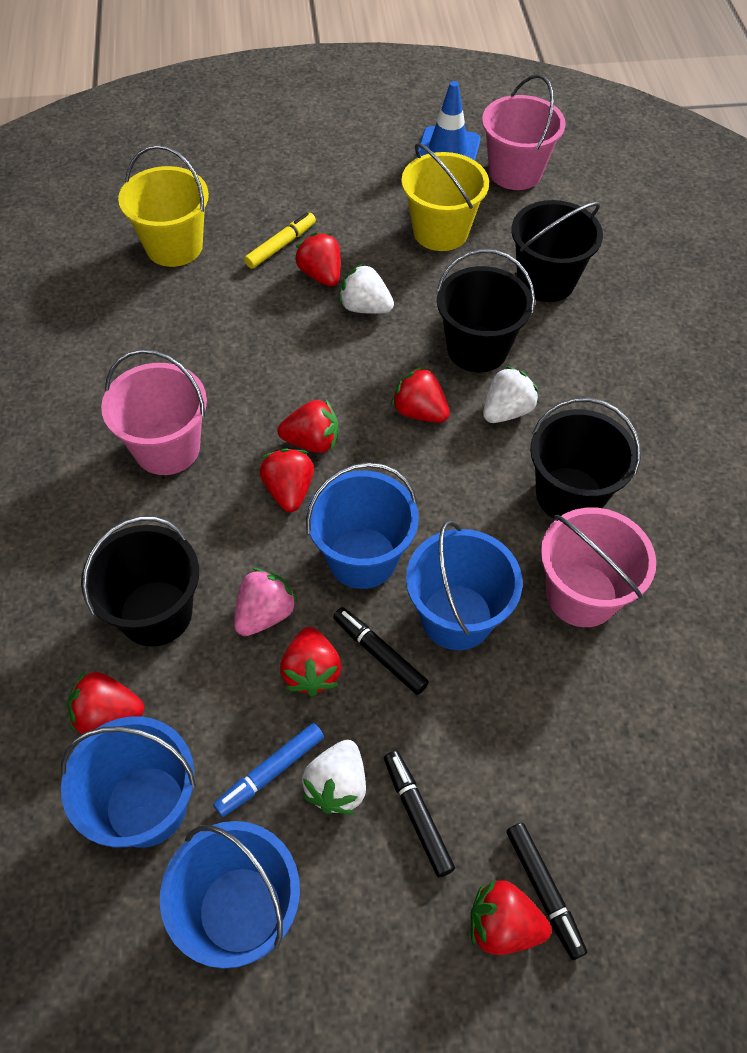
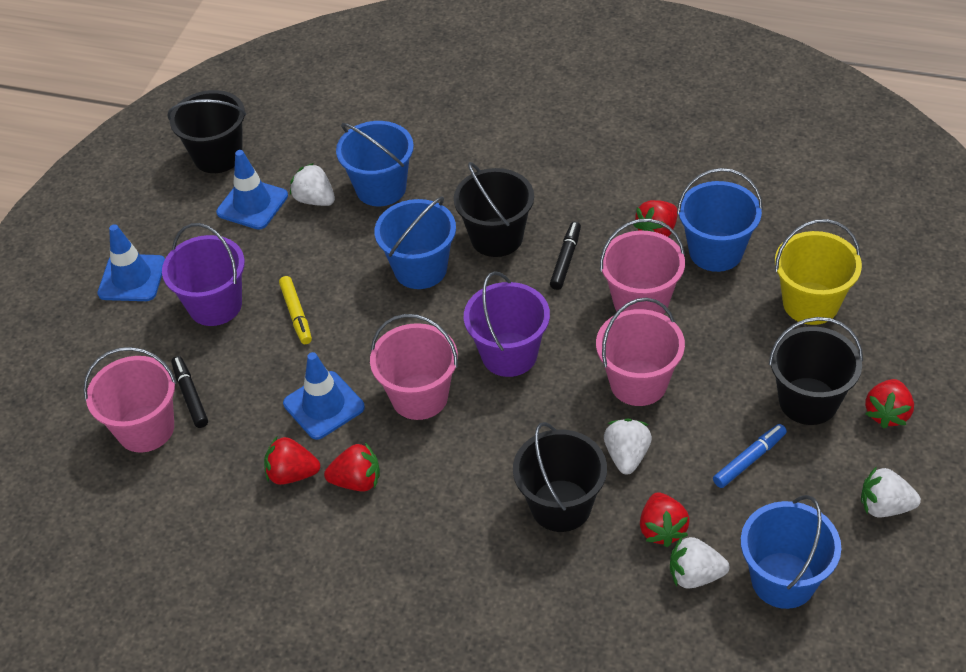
black marker: [333,607,429,695] [384,751,455,878] [506,823,587,960] = 3 -> [171,356,208,428] [550,222,581,290] = 2
blue traffic cone: [416,81,480,160] = 1 -> [97,224,165,301] [216,150,288,230] [283,352,365,440] = 3
pink bucket: [101,349,207,475] [482,74,566,190] [541,508,656,627] = 3 -> [83,347,176,453] [370,314,458,420] [596,298,685,406] [600,219,685,315] = 4
pink strawberry: [234,568,298,636] = 1 -> none = 0
purple bucket: none = 0 -> [162,223,245,326] [464,271,550,377] = 2
red strawberry: [68,671,144,734] [259,449,314,512] [277,400,339,453] [280,627,342,696] [295,233,341,286] [391,366,450,423] [470,880,551,955] = 7 -> [264,437,321,485] [324,443,380,491] [633,200,678,237] [640,492,690,547] [865,379,914,429] = 5
white strawberry: [302,740,366,814] [339,264,394,314] [483,366,539,423] = 3 -> [290,163,335,206] [604,419,652,475] [670,537,729,589] [861,466,921,517] = 4
yellow bucket: [118,145,209,267] [402,143,489,251] = 2 -> [775,219,862,325] = 1

